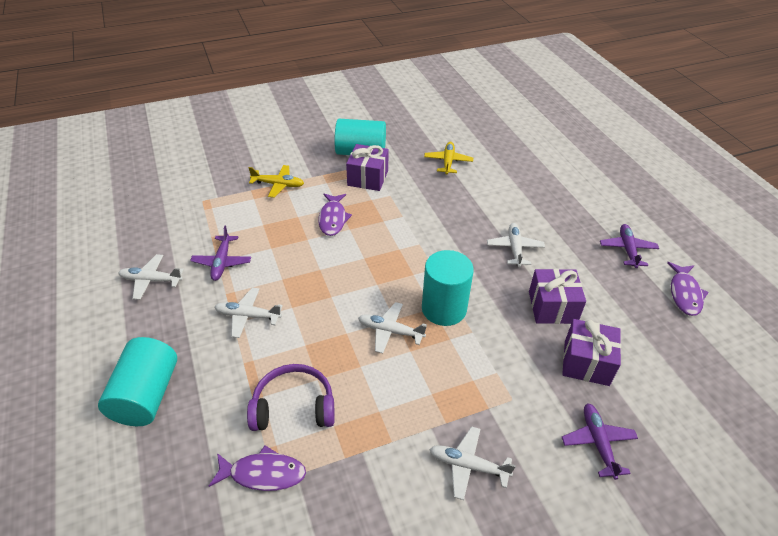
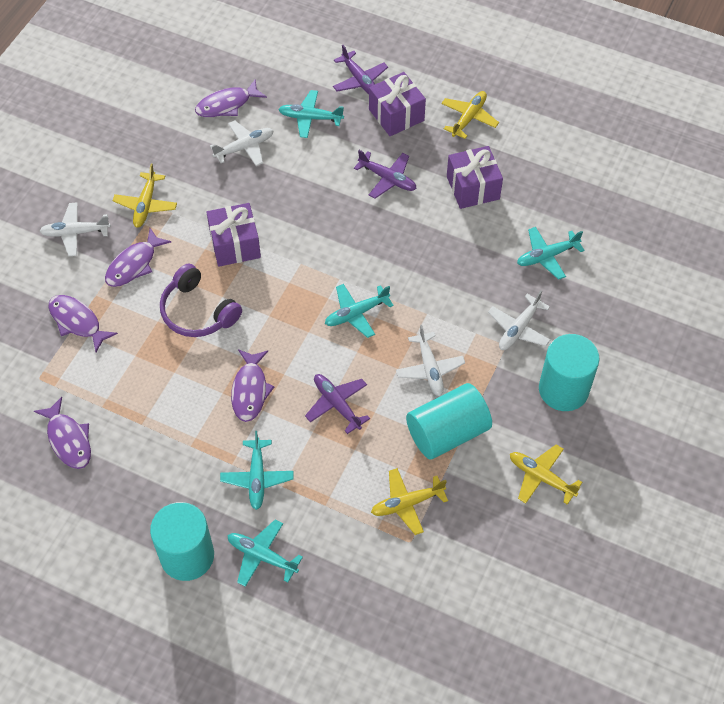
purple fish: [209,446,306,491] [319,194,352,236] [667,262,709,316] = 3 -> [34,397,91,469] [48,295,118,352] [105,228,171,287] [195,79,267,117] [231,349,274,422] = 5
turquoise plane: none = 0 -> [220,431,293,510] [227,520,303,587] [278,90,344,138] [325,284,394,338] [517,227,585,280] = 5
white plane: [119,254,184,300] [215,288,283,338] [358,302,427,354] [429,426,516,500] [487,223,545,267] = 5 -> [40,203,111,256] [210,120,274,166] [396,325,465,396] [488,290,550,350] = 4
yellow plane: [249,165,304,198] [424,142,473,175] = 2 -> [113,163,177,228] [371,468,448,535] [441,91,499,139] [510,444,582,505] = 4

